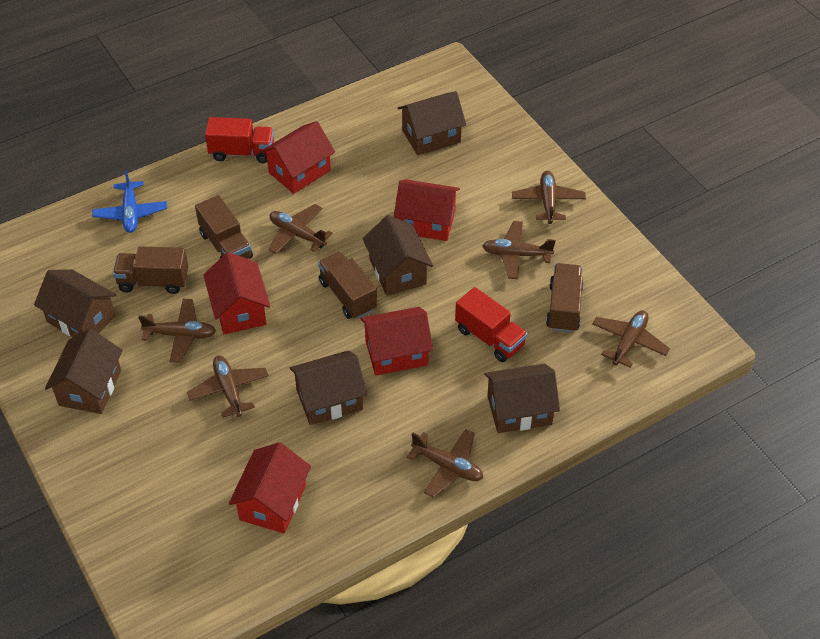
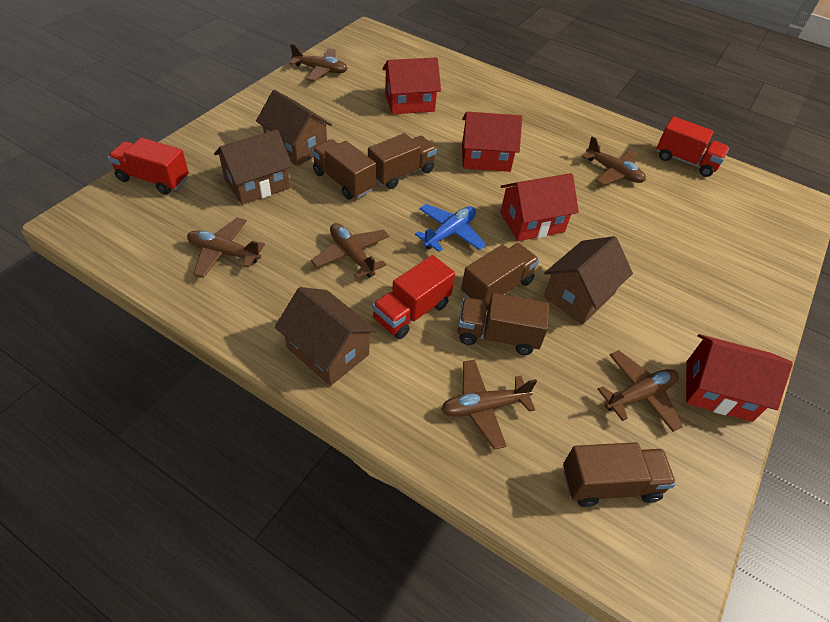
brown house: [34,269,117,337] [45,329,123,414] [290,350,367,425] [363,215,433,296] [398,91,466,155] [484,364,560,433] = 6 -> [214,129,293,205] [256,90,332,166] [275,287,377,386] [544,236,633,324] = 4
brown plane: [138,299,216,363] [187,356,269,418] [269,204,333,254] [407,429,483,498] [483,221,556,279] [512,171,586,224] [592,310,670,368] = 7 -> [187,217,265,278] [289,44,348,81] [311,223,389,278] [441,360,537,450] [582,137,646,185] [598,350,683,432] = 6
brown truck: [113,246,188,294] [195,195,253,259] [318,252,377,319] [546,263,583,333] = 4 -> [312,139,376,199] [368,133,437,189] [458,293,549,355] [461,243,539,311] [563,442,676,507] = 5
red house: [203,252,270,334] [229,442,311,533] [261,121,335,194] [360,307,433,376] [394,179,460,241] = 5 -> [382,57,441,114] [462,112,522,172] [500,173,579,241] [686,334,793,422] = 4
red truck: [205,117,274,163] [455,287,528,362] = 2 -> [108,138,189,195] [372,255,455,339] [656,116,729,177] = 3

